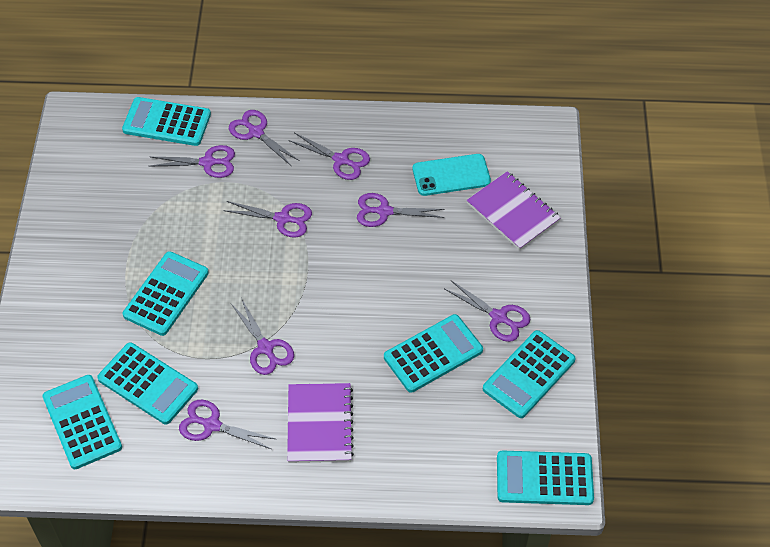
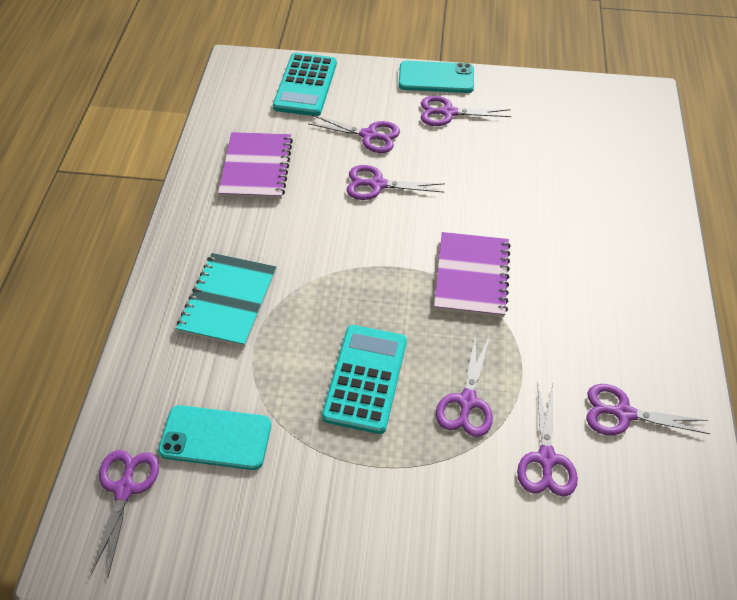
purple scissors: [150,145,235,178] [179,400,275,449] [223,201,312,238] [229,110,300,166] [231,298,294,375] [288,132,370,180] [357,193,445,227] [445,281,530,342] = 8 -> [90,450,159,579] [308,115,400,153] [347,165,445,200] [421,96,511,126] [436,334,493,437] [517,383,578,497] [586,384,710,435] = 7
turquoise calculator: [42,375,122,469] [97,342,198,424] [122,97,211,146] [123,251,209,336] [384,314,483,393] [483,330,575,418] [497,450,594,505] = 7 -> [273,53,337,116] [322,325,407,434] = 2
turquoise notebook: none = 0 -> [176,253,276,347] = 1
turquoise phone: [413,154,491,196] = 1 -> [158,405,271,470] [398,61,474,93] = 2

